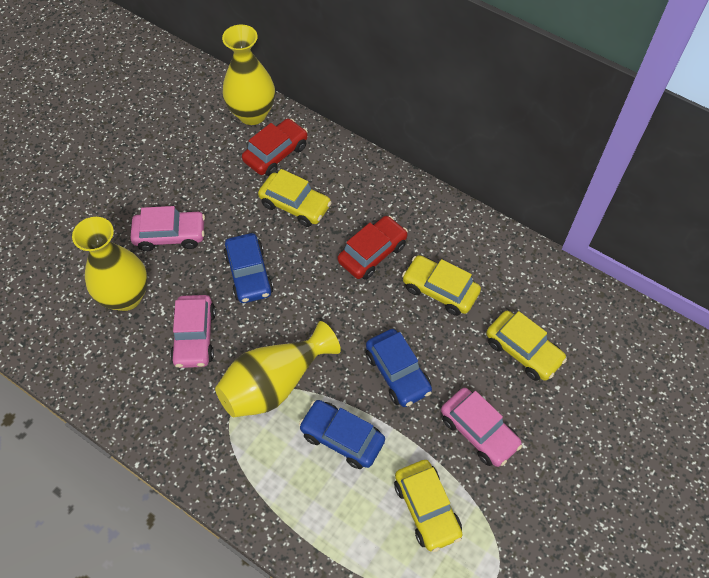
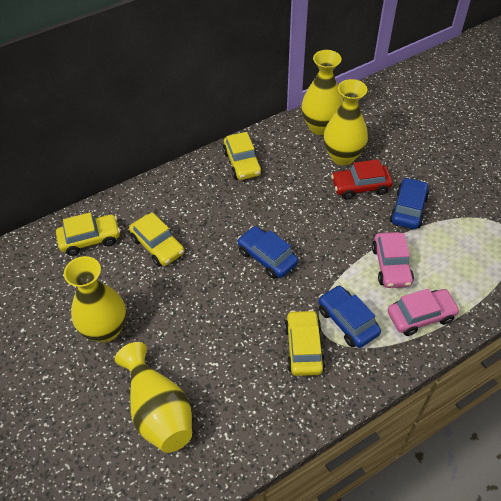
pink car: [130,206,205,251] [170,295,216,368] [441,388,522,467] = 3 -> [372,232,414,288] [388,289,460,336] = 2
red car: [242,118,308,176] [337,216,408,280] = 2 -> [331,159,393,200] = 1
yellow vase: [72,217,148,311] [215,321,341,418] [222,25,275,125] = 3 -> [64,256,126,343] [115,342,192,453] [301,50,343,135] [323,79,368,166] = 4

